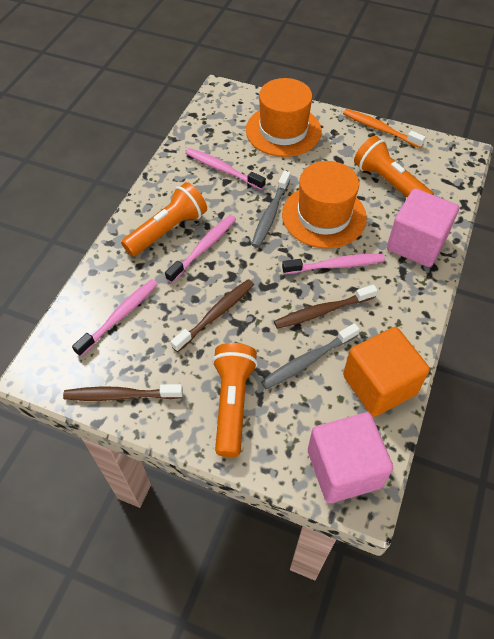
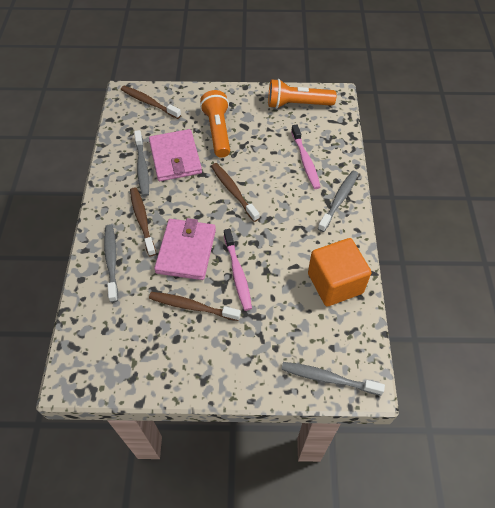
brown toothbrush: [63,384,183,401] [171,279,254,352] [274,285,378,329] = 3 -> [121,86,181,119] [130,187,156,256] [149,292,241,321] [211,163,260,222] = 4
grey toothbrush: [252,171,290,248] [261,323,360,389] = 2 -> [104,224,118,302] [134,130,149,196] [281,362,385,395] [318,171,358,232] = 4
orange flashlight: [121,182,207,257] [212,343,258,457] [354,136,434,197] = 3 -> [200,90,230,158] [268,79,336,109] = 2
orange hat: [246,78,322,157] [282,161,367,249] = 2 -> none = 0
orange toothbrush: [343,109,426,148] = 1 -> none = 0
pink cube: [308,412,393,503] [387,189,459,267] = 2 -> none = 0
pink toothbrush: [72,279,158,357] [165,215,236,283] [185,148,266,190] [282,254,385,274] = 4 -> [224,229,252,311] [291,125,320,189] = 2
pink wallet: none = 0 -> [149,129,202,181] [154,218,216,280] = 2

